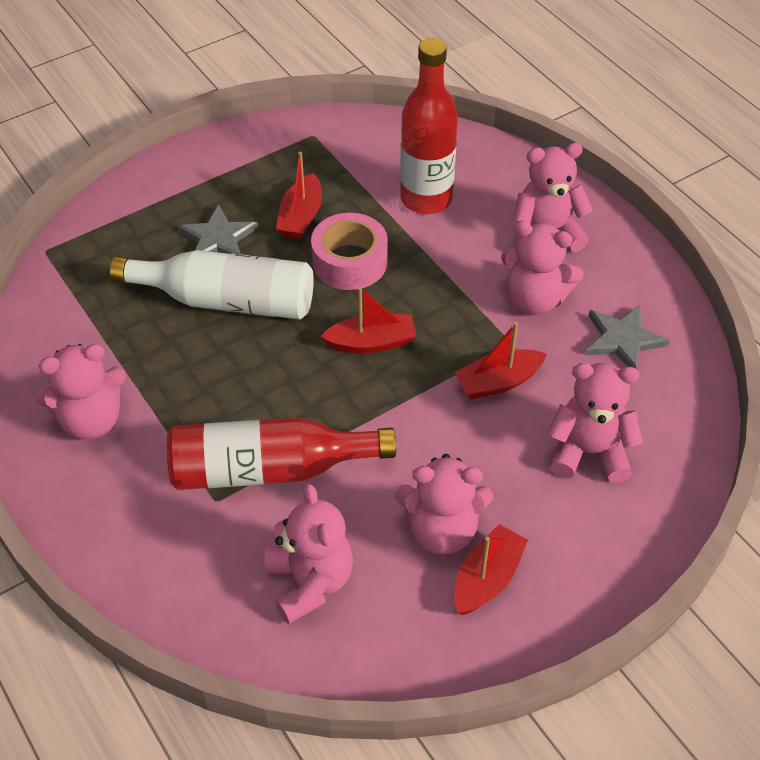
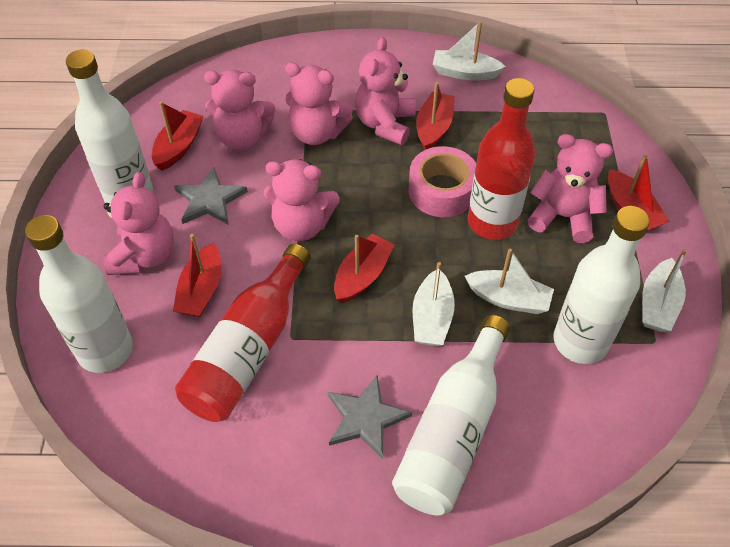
red boat: [276,152,322,240] [320,287,416,354] [454,322,547,399] [454,524,528,615] = 4 -> [152,101,204,171] [173,234,222,317] [334,233,395,303] [416,82,455,150] [608,153,669,232] = 5
white boat: none = 0 -> [413,262,455,346] [433,21,506,81] [465,249,554,314] [642,249,687,332] = 4
white bottle: [109,250,314,320] = 1 -> [25,215,133,373] [66,50,153,203] [392,315,510,515] [554,206,650,364] = 4

